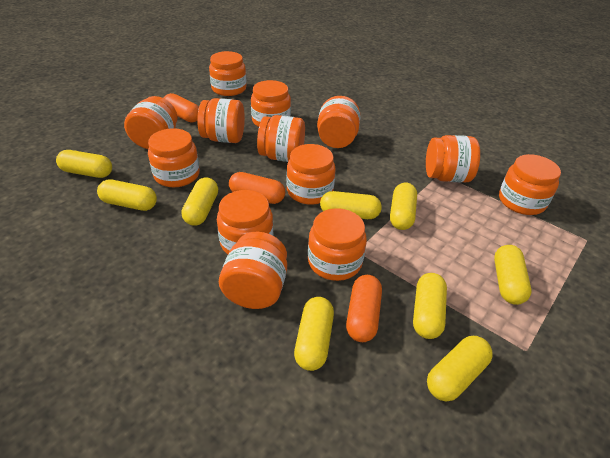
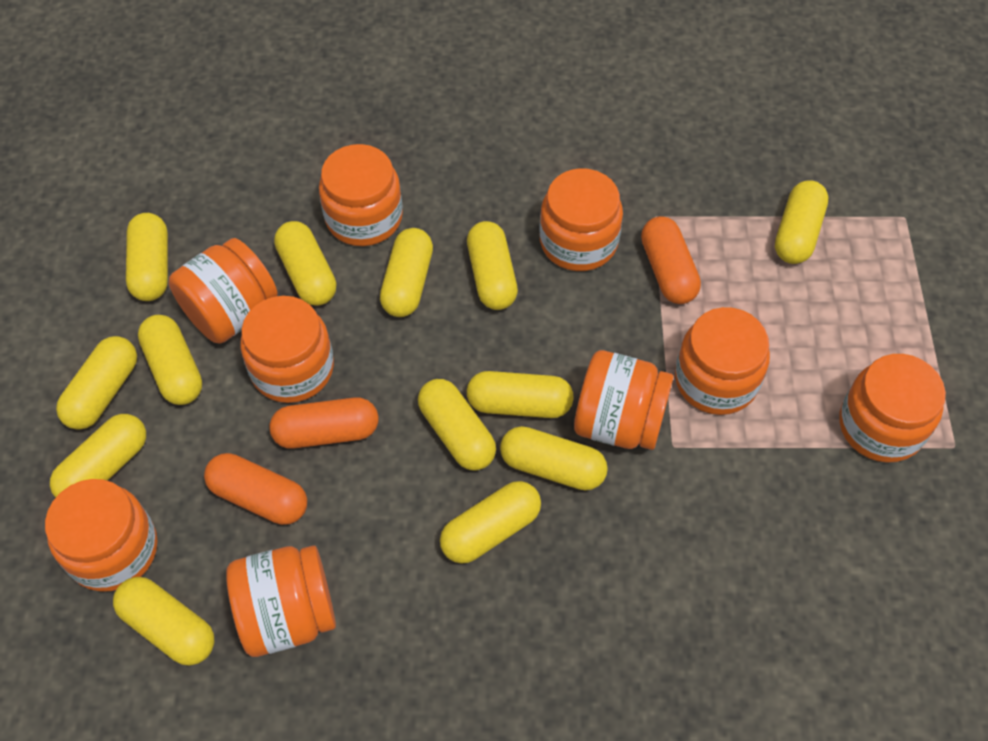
orange jar: [124,96,177,149] [148,128,200,187] [197,98,245,143] [209,51,247,96] [217,190,273,254] [219,231,287,309] [251,80,291,127] [257,115,305,162] [287,144,336,205] [308,208,367,281] [317,96,360,148] [426,135,480,182] [499,154,561,215] = 13 -> [45,479,157,592] [169,238,277,344] [226,545,336,657] [241,296,334,403] [319,144,403,246] [539,168,623,271] [574,350,674,450] [675,307,770,415] [839,354,946,463] = 9
yellow capsule: [56,150,112,178] [97,179,157,211] [181,177,218,226] [294,297,334,371] [320,191,382,219] [390,183,417,230] [413,273,447,339] [427,336,493,402] [494,245,531,305] = 9 -> [50,414,146,498] [56,336,137,430] [113,577,214,666] [126,213,168,301] [138,315,202,405] [274,221,336,306] [380,228,433,317] [418,379,496,471] [440,481,541,564] [467,221,518,310] [467,371,574,418] [500,426,608,491] [775,180,828,264] = 13

